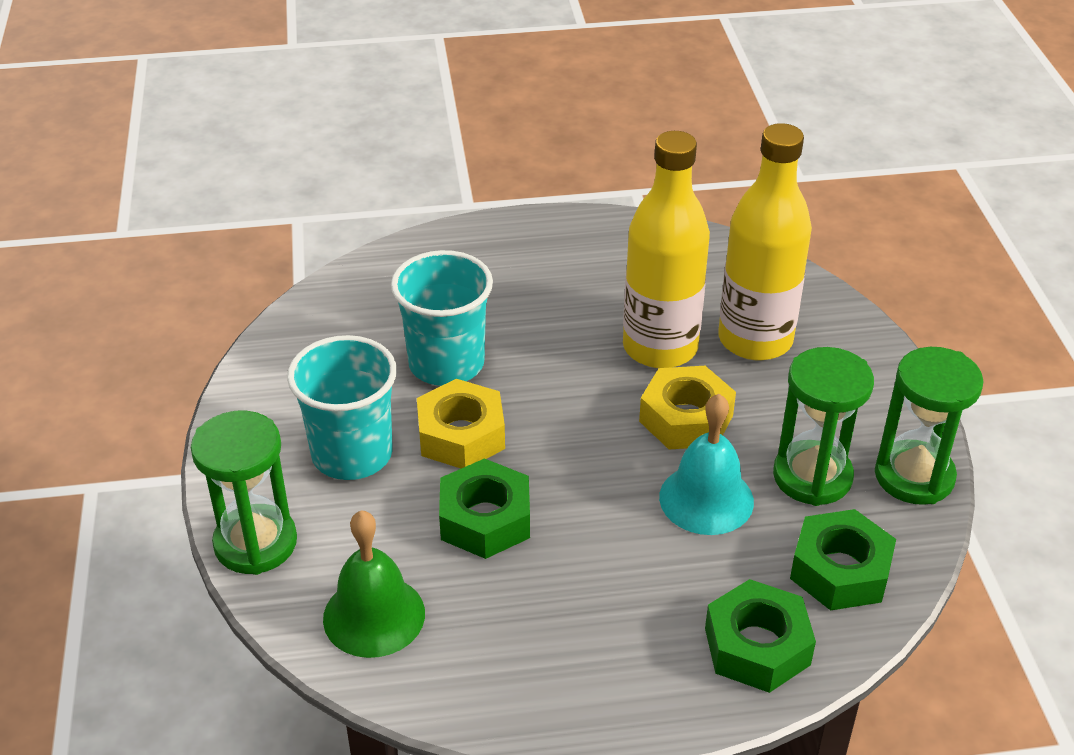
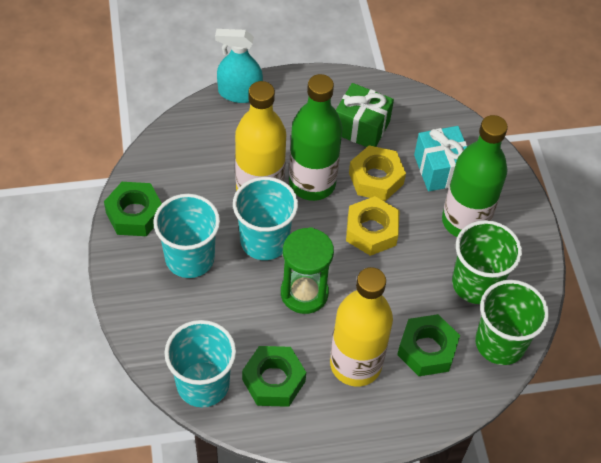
green bell: [323,510,425,658] = 1 -> none = 0
green bottle: none = 0 -> [289,74,342,201] [442,115,508,237] = 2
green cup: none = 0 -> [452,220,522,304] [475,280,549,365] = 2
green gift: none = 0 -> [336,83,394,147] = 1
green hourglass: [191,410,297,575] [773,347,874,506] [875,347,984,505] = 3 -> [281,227,334,314] = 1
turquoise bell: [659,394,754,535] = 1 -> none = 0
turquoise cup: [287,335,397,480] [391,250,493,386] = 2 -> [153,194,220,278] [165,320,236,407] [233,177,298,260] = 3
turquoise gift: none = 0 -> [414,126,467,191] = 1
turquoise spray bottle: none = 0 -> [215,29,263,103] = 1

